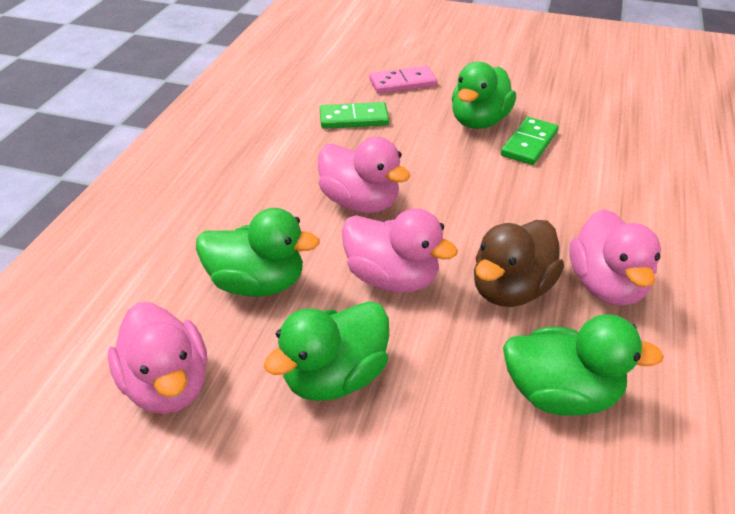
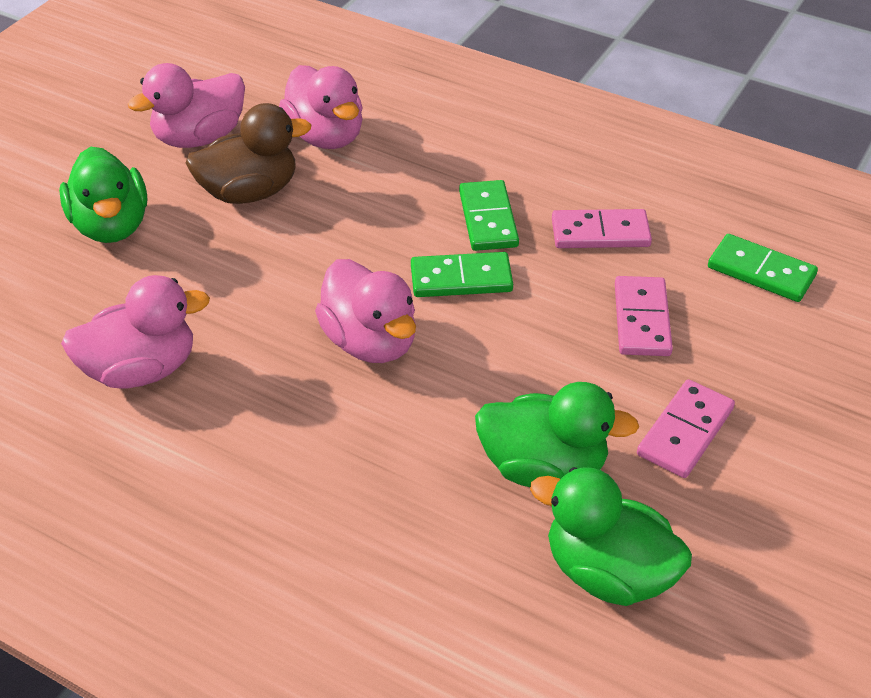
green domino: [320,102,389,129] [501,117,559,165] = 2 -> [411,252,513,297] [459,180,519,251] [708,234,818,302] = 3
green duck: [196,208,320,297] [264,301,389,401] [452,62,516,129] [503,314,664,416] = 4 -> [59,146,147,243] [475,382,639,487] [530,467,692,606] = 3
pink domino: [369,66,437,94] = 1 -> [552,209,652,248] [615,276,673,356] [637,379,735,478] = 3

